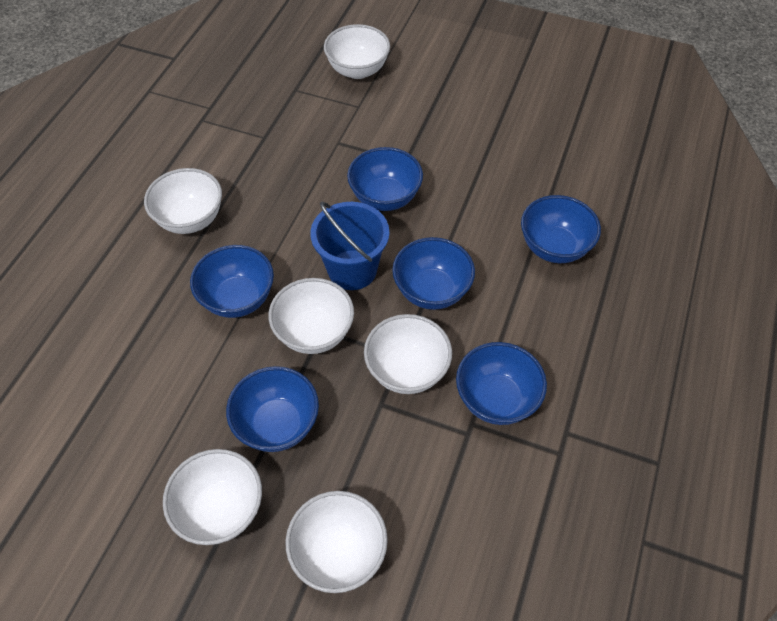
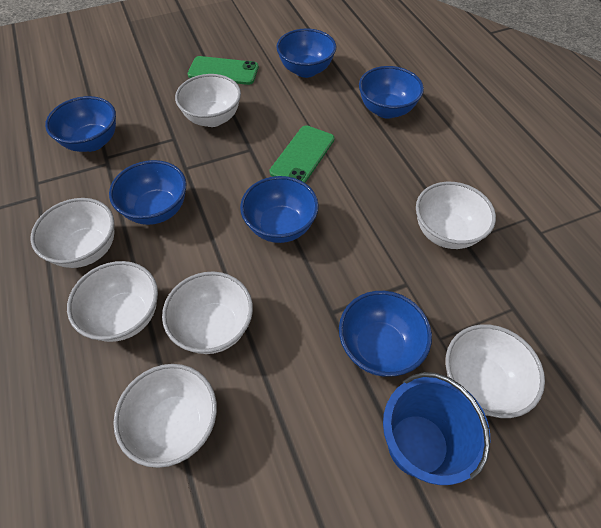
green phone: none = 0 -> [188,56,259,85] [269,125,334,183] = 2
white bowl: [144,168,222,234] [163,449,262,545] [268,278,354,354] [285,491,388,593] [324,24,390,79] [364,314,452,394] = 6 -> [31,198,114,268] [67,261,158,342] [113,364,217,468] [162,272,253,354] [175,74,241,127] [416,182,496,249] [445,324,545,418] = 7

